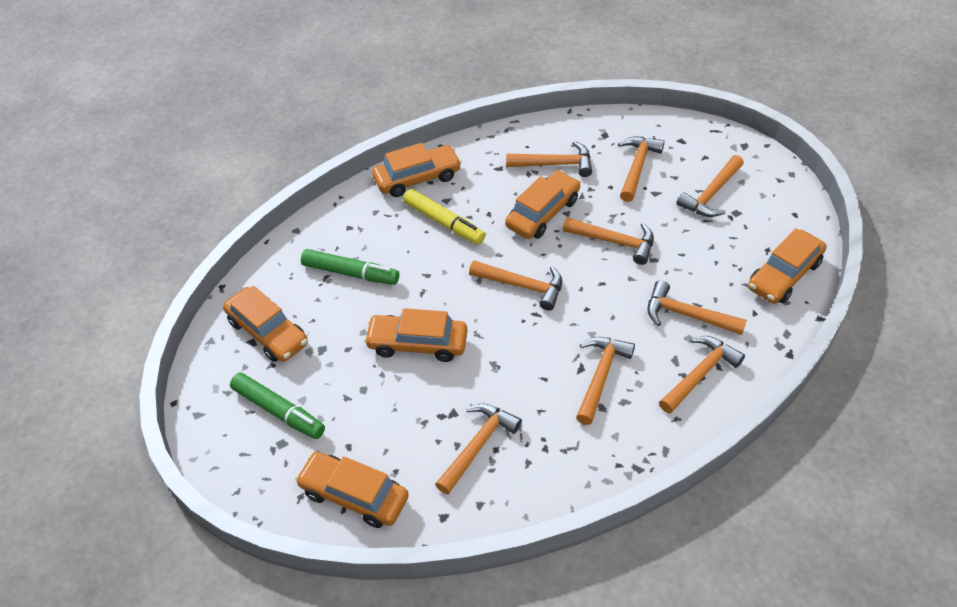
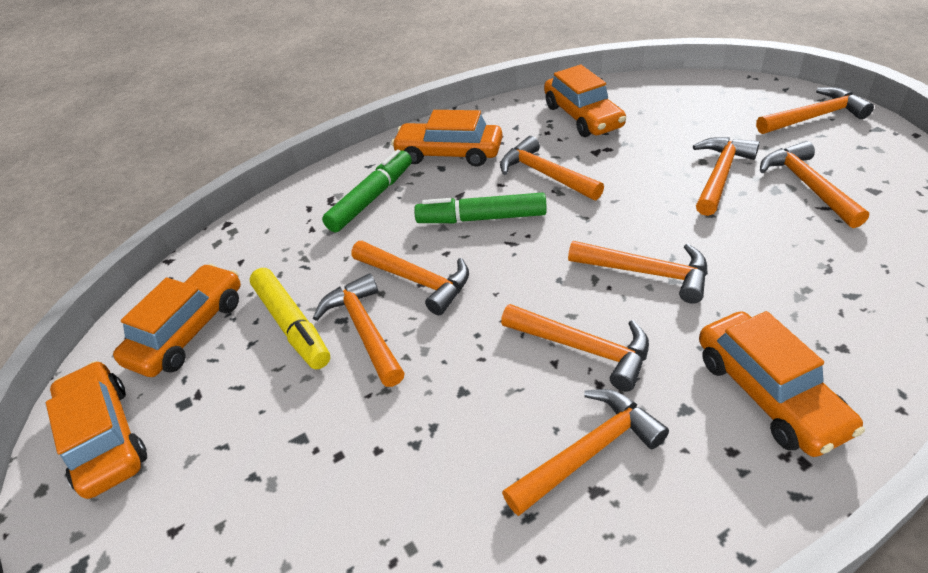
orange car: [223,286,308,362] [295,452,409,528] [364,308,468,362] [372,143,462,197] [505,170,581,239] [748,228,827,304] = 6 -> [46,361,147,499] [113,264,241,377] [391,110,503,167] [544,65,626,137] [699,311,865,457] = 5

